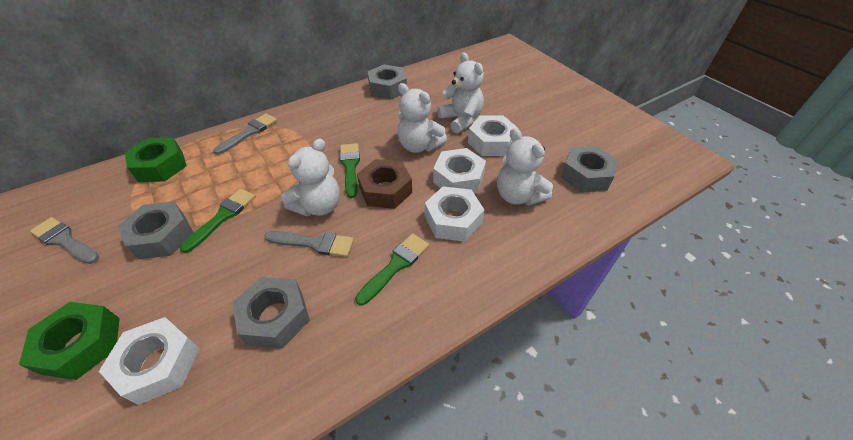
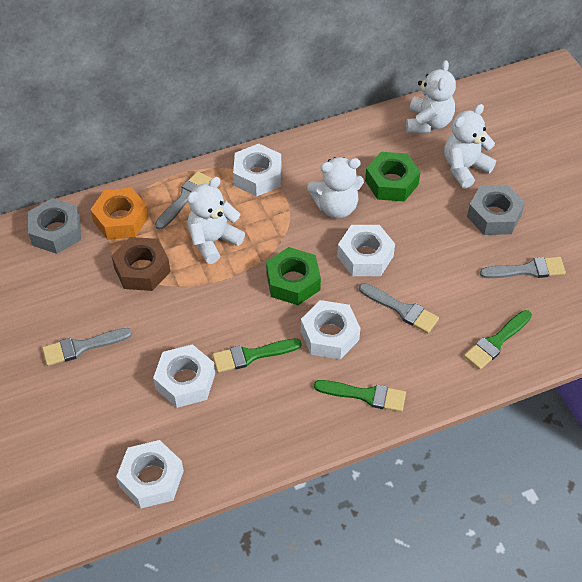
grey brush: [30,217,99,264] [213,113,277,155] [265,231,354,257] = 3 -> [42,328,132,366] [155,171,212,229] [359,283,439,333] [480,257,566,278] = 4
grey nut: [118,202,194,259] [232,277,310,348] [367,64,407,100] [561,146,618,193] = 4 -> [28,198,81,254] [467,185,525,235] = 2
orange nut: none = 0 -> [90,188,149,240] = 1
white nut: [99,317,200,405] [425,186,484,242] [433,148,486,193] [468,116,519,156] = 4 -> [116,440,184,508] [153,344,215,408] [233,144,281,197] [301,300,361,359] [337,225,395,276] = 5

